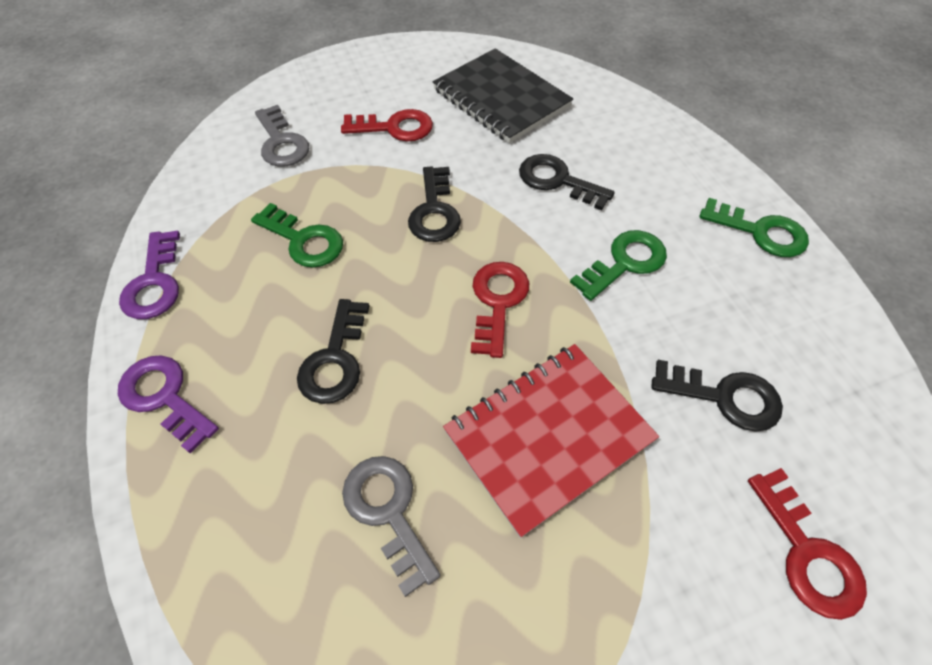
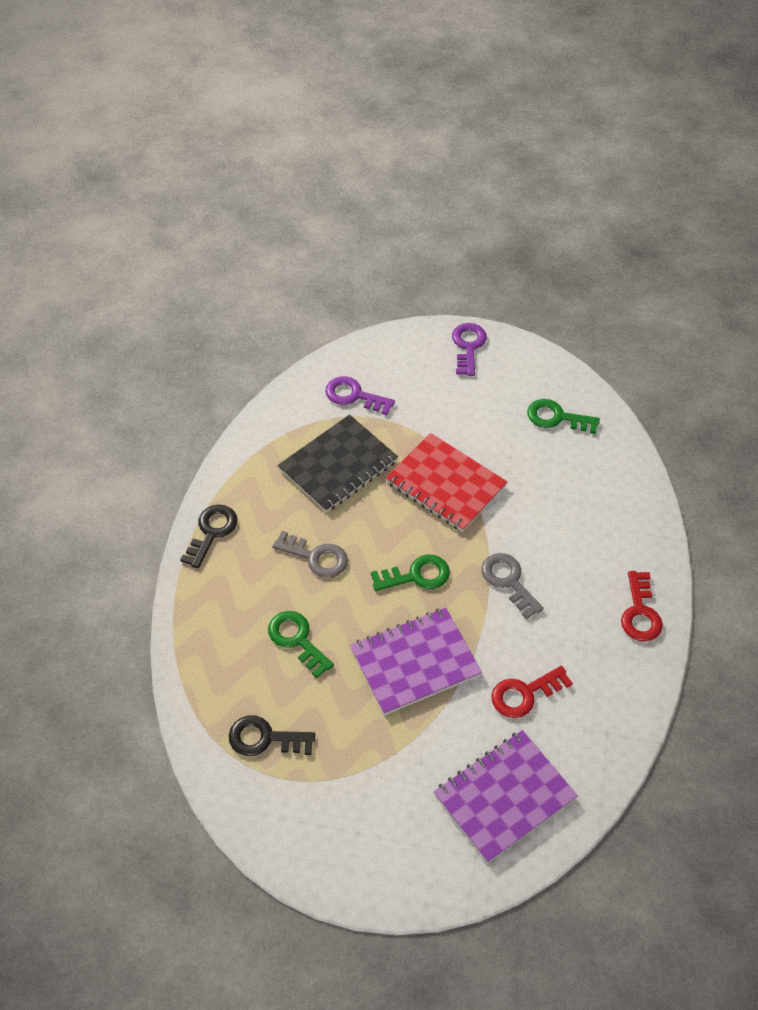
black key: [297,299,369,404] [408,166,461,242] [519,154,615,210] [651,360,783,431] = 4 -> [180,505,238,569] [229,715,315,756] = 2
purple notebook: none = 0 -> [350,607,482,715] [434,730,578,863] = 2
red key: [341,109,433,141] [471,262,529,358] [748,468,867,620] = 3 -> [492,666,573,718] [621,571,663,642] = 2

